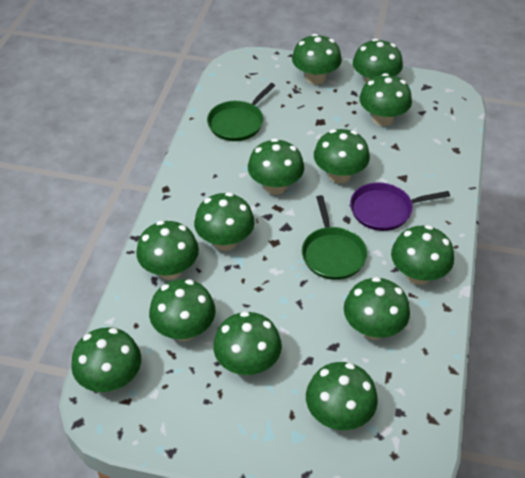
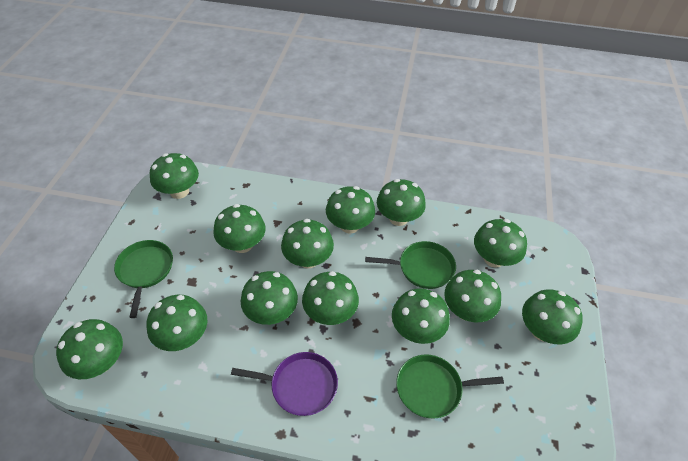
green pan: [207,83,275,141] [302,195,367,280] = 2 -> [114,240,173,318] [365,241,456,289] [396,354,504,418] = 3

